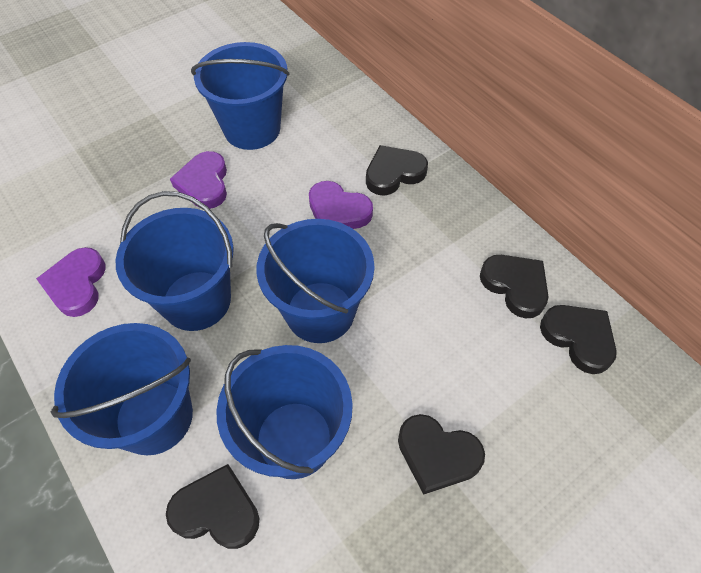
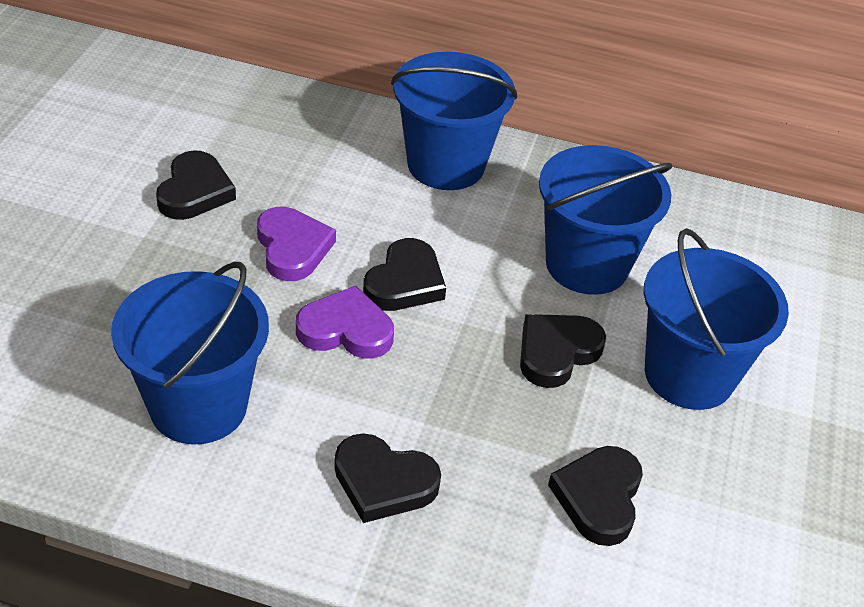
blue bucket: [51,323,193,455] [116,191,234,331] [191,42,289,150] [216,345,353,479] [256,219,375,343] = 5 -> [111,262,269,445] [391,52,517,190] [539,145,672,295] [644,228,789,410] = 4
purple heart: [36,247,106,317] [170,151,227,209] [309,181,373,229] = 3 -> [257,207,336,281] [296,286,394,358] = 2

